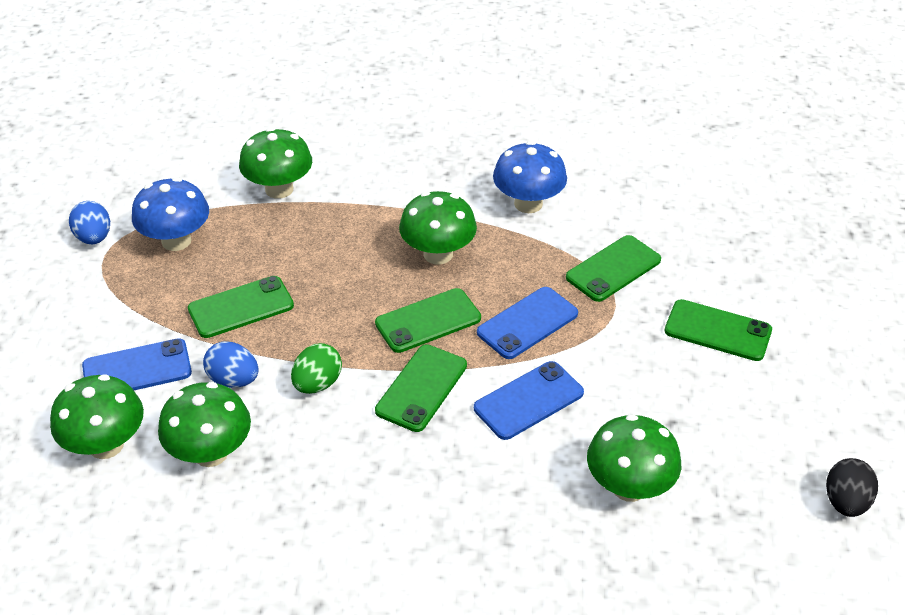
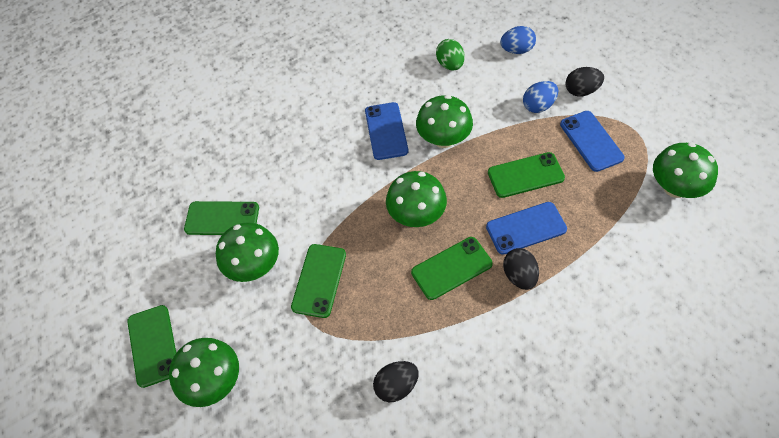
black egg: [826,458,878,517] = 1 -> [373,361,419,402] [503,248,539,290] [566,67,604,97] = 3
blue mushroom: [132,177,209,251] [493,141,567,213] = 2 -> none = 0

